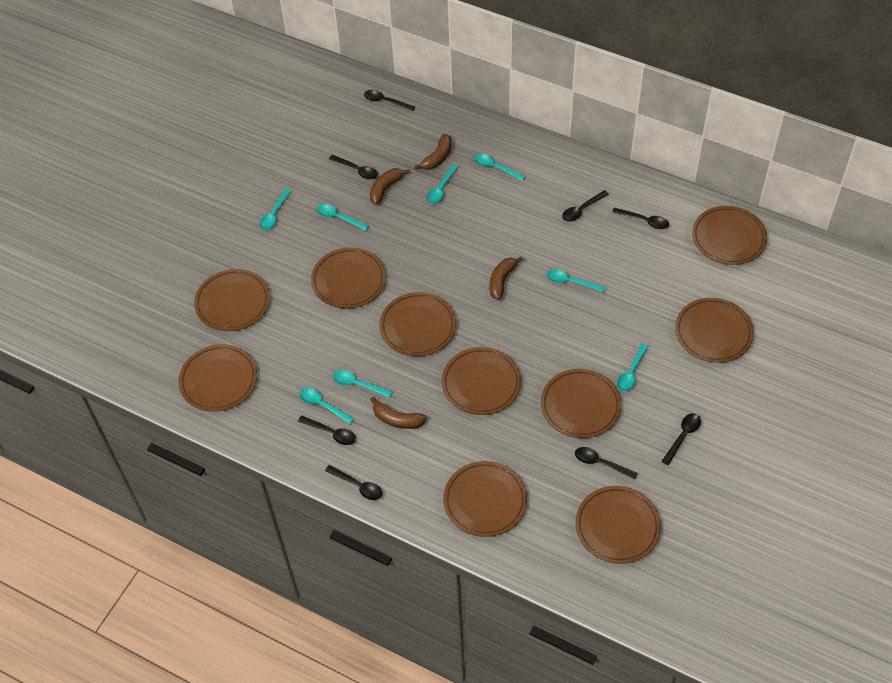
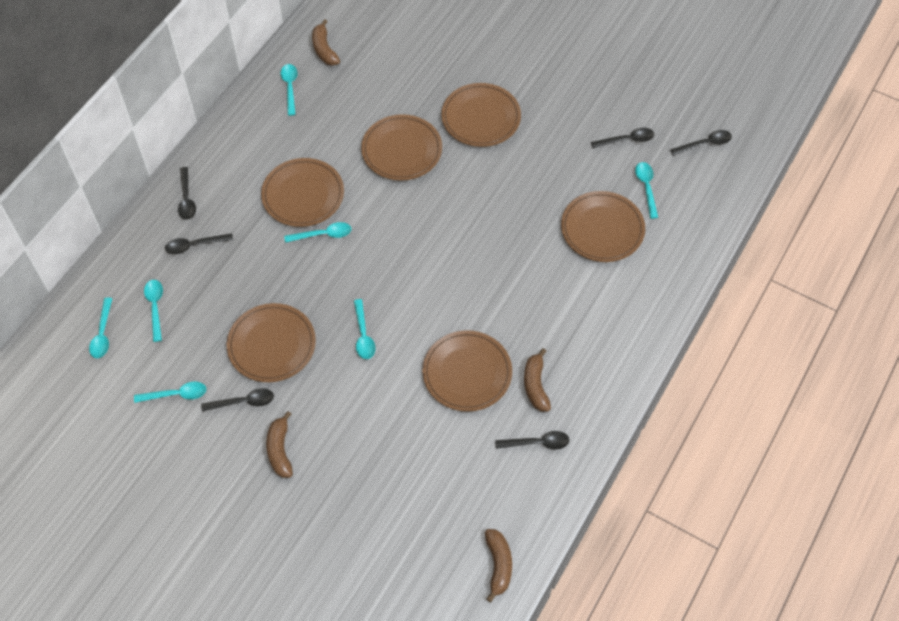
black spoon: [298,415,356,445] [325,465,382,500] [329,155,378,179] [364,90,415,111] [562,190,609,222] [575,447,638,479] [612,208,669,229] [661,413,701,465] = 8 -> [165,233,233,254] [178,167,196,220] [201,388,274,412] [495,431,569,450] [591,128,654,148] [670,130,732,156] = 6
brown plate: [179,344,257,412] [194,269,270,331] [311,247,386,309] [379,292,456,356] [442,347,521,415] [443,461,527,537] [541,369,621,438] [575,486,661,564] [675,298,754,363] [692,206,767,265] = 10 -> [227,303,316,382] [261,158,344,227] [361,114,442,181] [422,330,512,412] [441,83,521,147] [561,191,645,262] = 6
turquoise spoon: [259,188,292,230] [300,388,354,424] [316,204,369,231] [333,370,392,398] [427,164,458,204] [474,154,526,181] [547,269,606,293] [617,343,649,391] = 8 -> [89,298,112,358] [134,382,206,403] [144,280,163,342] [281,64,298,116] [284,222,351,243] [354,299,375,359] [635,162,658,219] = 7

